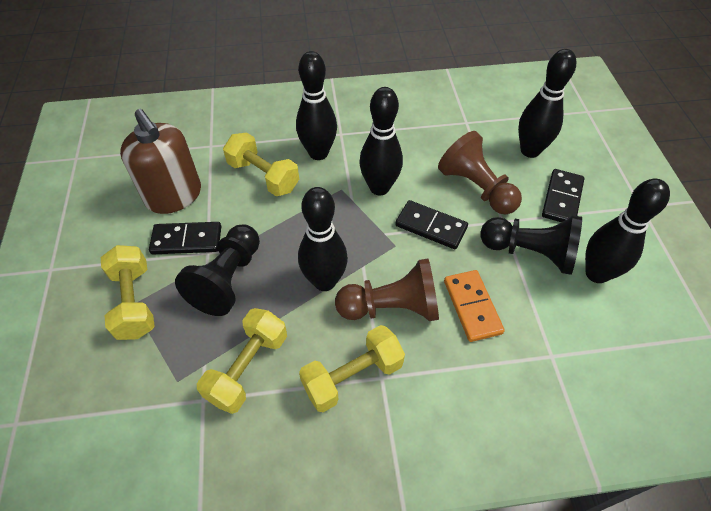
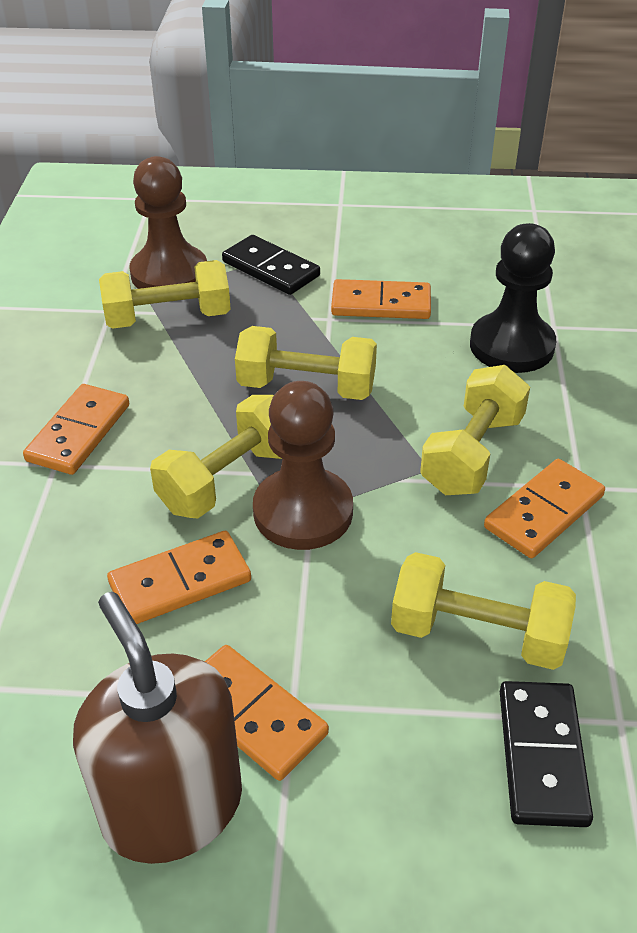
black bowling pin: [296,51,337,160] [298,187,348,291] [359,87,403,195] [518,49,576,158] [585,178,670,283] = 5 -> none = 0
black domino: [149,222,221,254] [395,200,468,249] [542,169,584,222] = 3 -> [222,235,320,295] [500,681,593,827] = 2
black pawn: [175,225,260,316] [481,215,582,275] = 2 -> [470,223,556,373] = 1
orange domino: [444,270,505,342] = 1 -> [23,384,129,475] [107,531,251,624] [205,645,329,781] [331,279,431,319] [484,459,605,558] = 5
yellow dumbbell: [101,245,155,340] [197,308,287,414] [223,133,299,196] [299,325,405,412] = 4 -> [99,260,231,329] [150,395,282,519] [235,326,377,400] [391,552,576,670] [420,365,530,495] = 5

